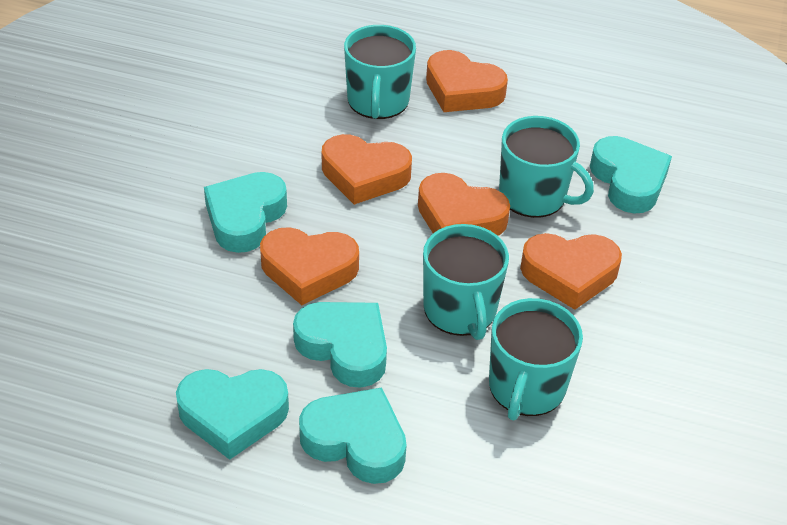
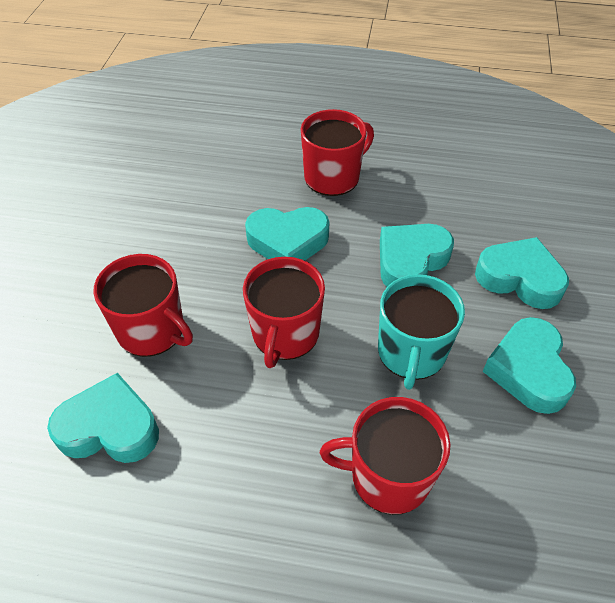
orange heart: [260,227,359,305] [322,134,412,205] [418,173,510,235] [426,50,508,112] [520,233,622,310] = 5 -> none = 0
red mug: none = 0 -> [93,254,193,357] [243,257,325,368] [301,109,374,196] [320,397,451,515] = 4
turquoise mug: [344,25,416,119] [423,224,509,340] [489,298,583,421] [499,116,594,218] = 4 -> [378,274,465,390] = 1

